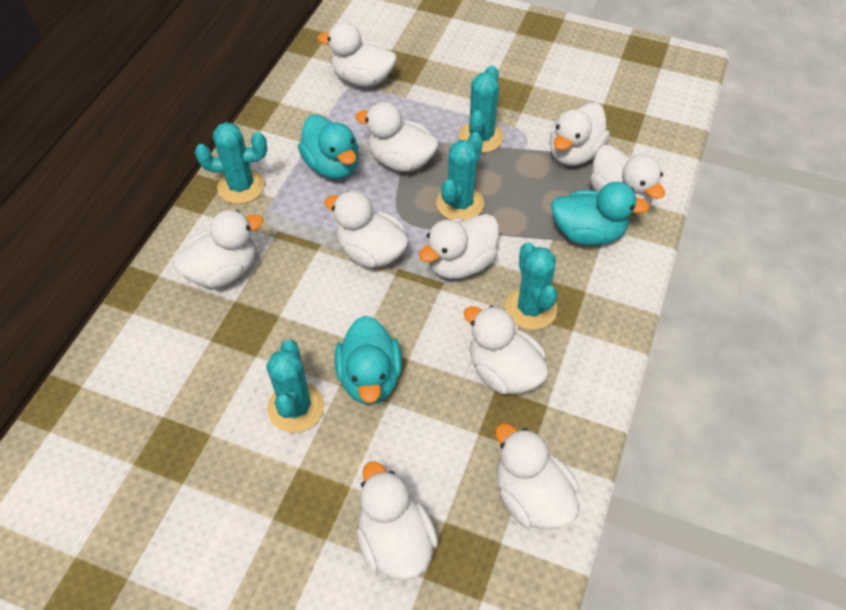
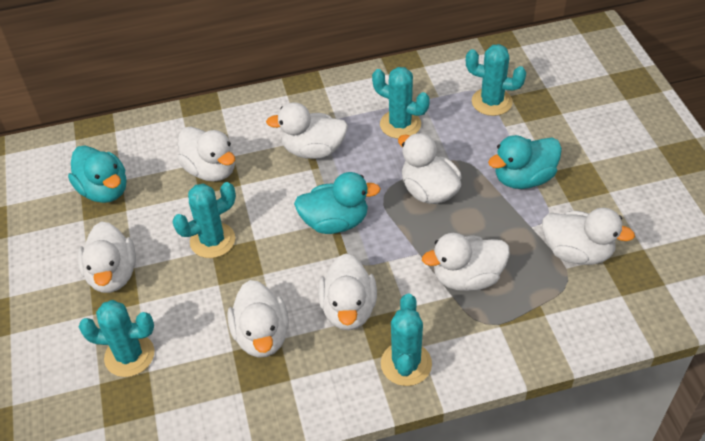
white duck: [173,210,263,288] [318,22,397,87] [324,191,409,268] [355,102,439,171] [356,461,438,580] [419,214,499,279] [464,305,549,394] [495,423,579,530] [549,103,610,166] [590,145,665,205] = 10 -> [77,222,136,293] [177,126,235,182] [227,280,289,357] [266,102,348,159] [318,254,377,330] [398,133,462,204] [422,233,510,291] [542,208,635,265] = 8

